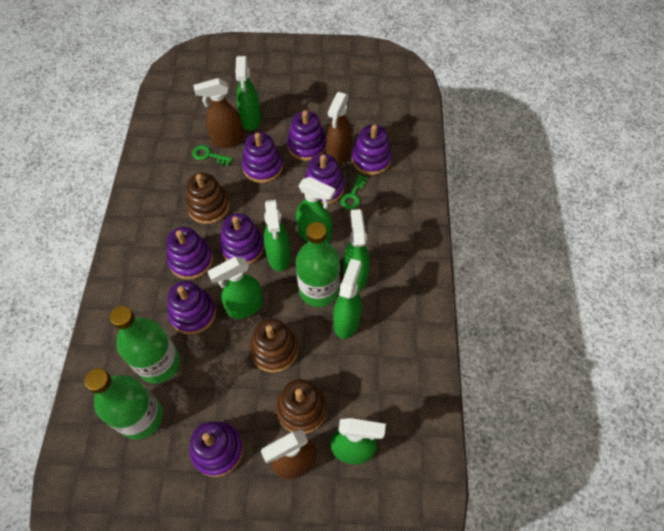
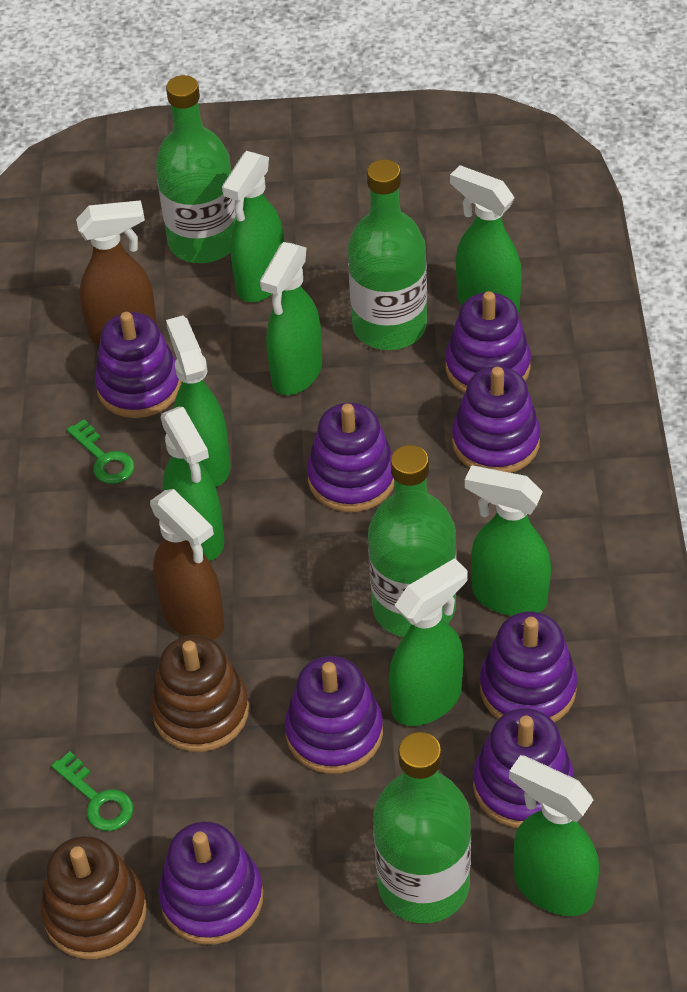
brown spray bottle: [193,78,244,148] [261,430,316,479] [327,92,351,165] = 3 -> [76,200,157,345] [150,489,224,640] = 2
brown stacking toy: [186,172,230,224] [250,318,298,372] [276,379,327,434] = 3 -> [41,836,147,959] [151,635,249,752] = 2
green bottle: [85,368,163,439] [110,306,180,383] [296,222,340,307] = 3 -> [155,75,236,263] [348,159,427,350] [368,445,457,637] [373,732,471,923] = 4
green spray bottle: [208,257,263,319] [235,56,261,131] [264,200,291,271] [296,177,335,242] [330,418,386,464] [333,259,362,339] [343,209,370,291] = 7 -> [160,407,224,561] [166,316,231,487] [222,151,284,302] [260,242,322,395] [389,558,468,726] [450,165,522,313] [465,466,551,616] [509,755,599,916] = 8

